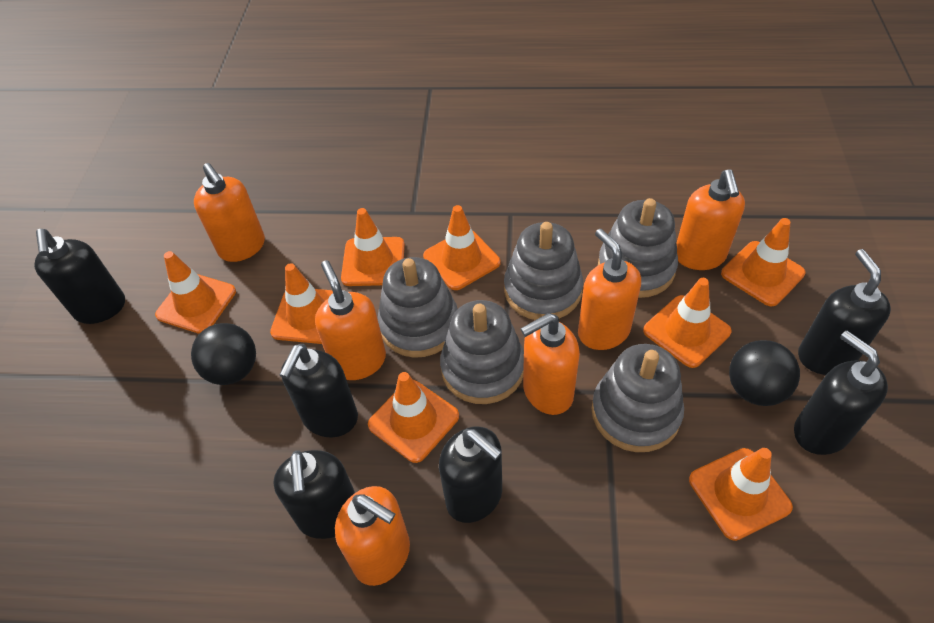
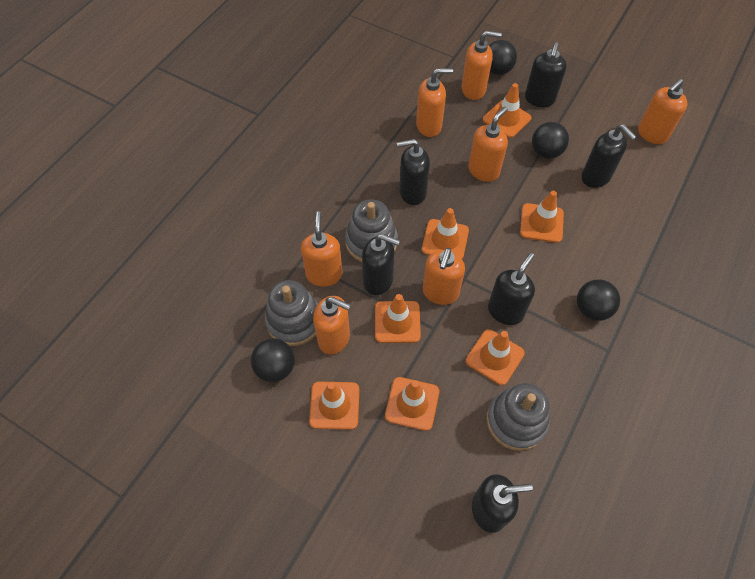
black ball: [191,323,256,385] [729,340,800,406] = 2 -> [251,338,295,382] [489,40,517,75] [532,122,569,159] [577,279,620,321] = 4
grey stacking toy: [378,257,458,358] [440,300,524,404] [504,222,583,320] [592,344,684,452] [598,198,678,298] = 5 -> [265,280,318,346] [345,199,398,262] [486,383,550,451] = 3
orange soap dispenser: [194,163,265,262] [315,260,386,380] [335,486,410,586] [521,313,580,415] [578,229,641,350] [677,169,745,270] = 6 -> [301,212,343,287] [313,296,351,354] [416,68,453,137] [423,248,465,305] [462,31,502,100] [468,107,508,182] [638,79,687,144] = 7
orange traffic cone: [155,251,236,334] [270,263,333,344] [341,208,405,286] [368,372,459,463] [423,205,501,290] [643,278,731,368] [689,448,793,541] [721,218,806,306] = 8 -> [309,382,359,430] [375,294,421,343] [385,377,439,431] [422,208,469,259] [466,329,525,385] [483,83,532,138] [520,191,564,243] = 7

